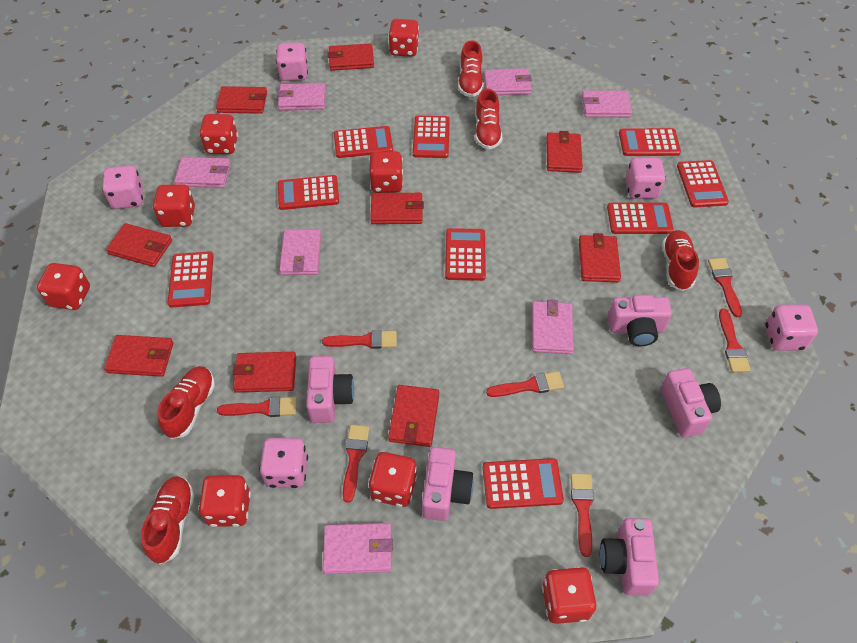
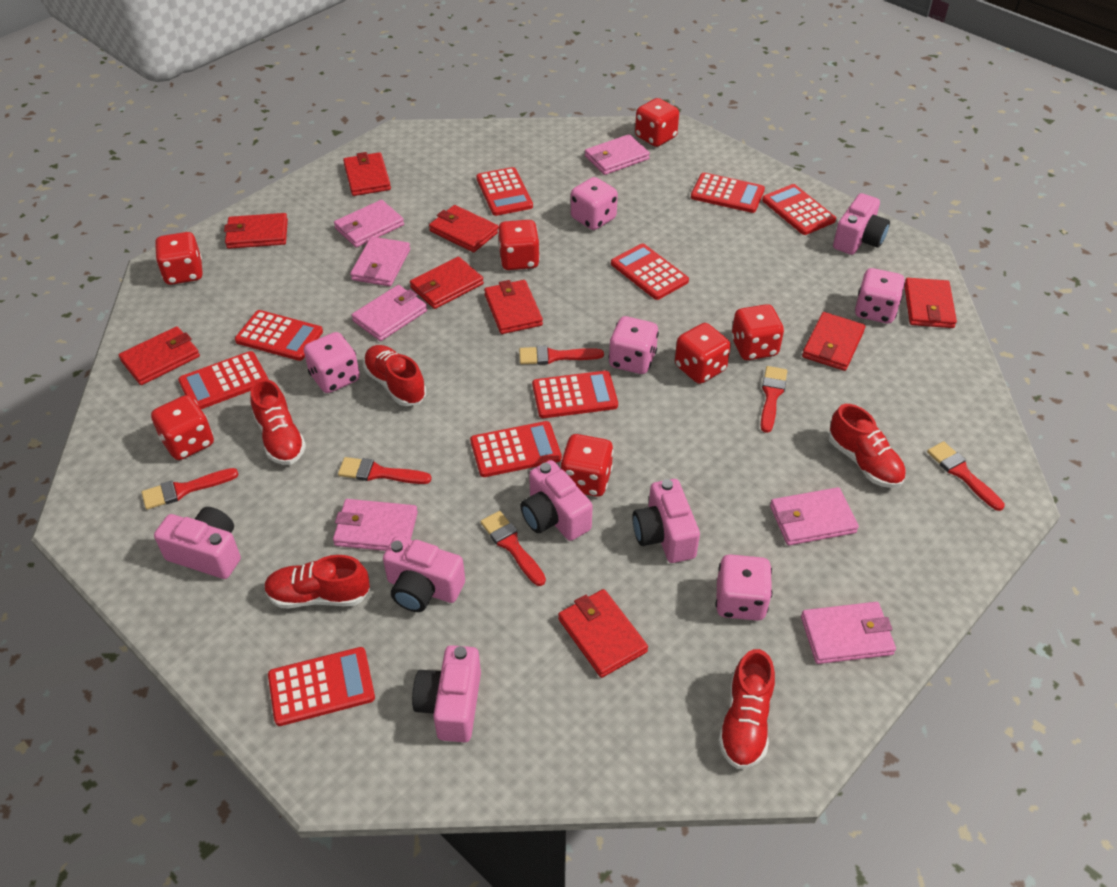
pink camera: [306,356,354,423] [422,447,474,521] [600,518,659,596] [608,295,672,346] [661,368,721,438] = 5 -> [154,507,241,579] [383,536,465,612] [412,645,481,742] [520,460,593,541] [632,479,700,563] [833,193,890,255] = 6
red brush: [217,397,297,417] [322,330,397,349] [343,425,370,503] [486,371,564,397] [571,473,594,557] [708,258,742,317] [719,309,750,372] = 7 -> [142,468,239,510] [338,457,432,484] [481,511,546,586] [519,346,604,365] [761,366,787,433] [927,441,1005,511] = 6
red dice: [37,263,90,310] [153,184,195,227] [198,475,251,527] [199,114,238,154] [368,452,417,507] [369,151,403,193] [388,19,419,57] [542,567,596,624] = 8 -> [151,395,214,460] [155,232,203,285] [498,220,540,270] [560,434,614,497] [635,98,679,147] [675,323,731,384] [731,304,784,360] = 7

